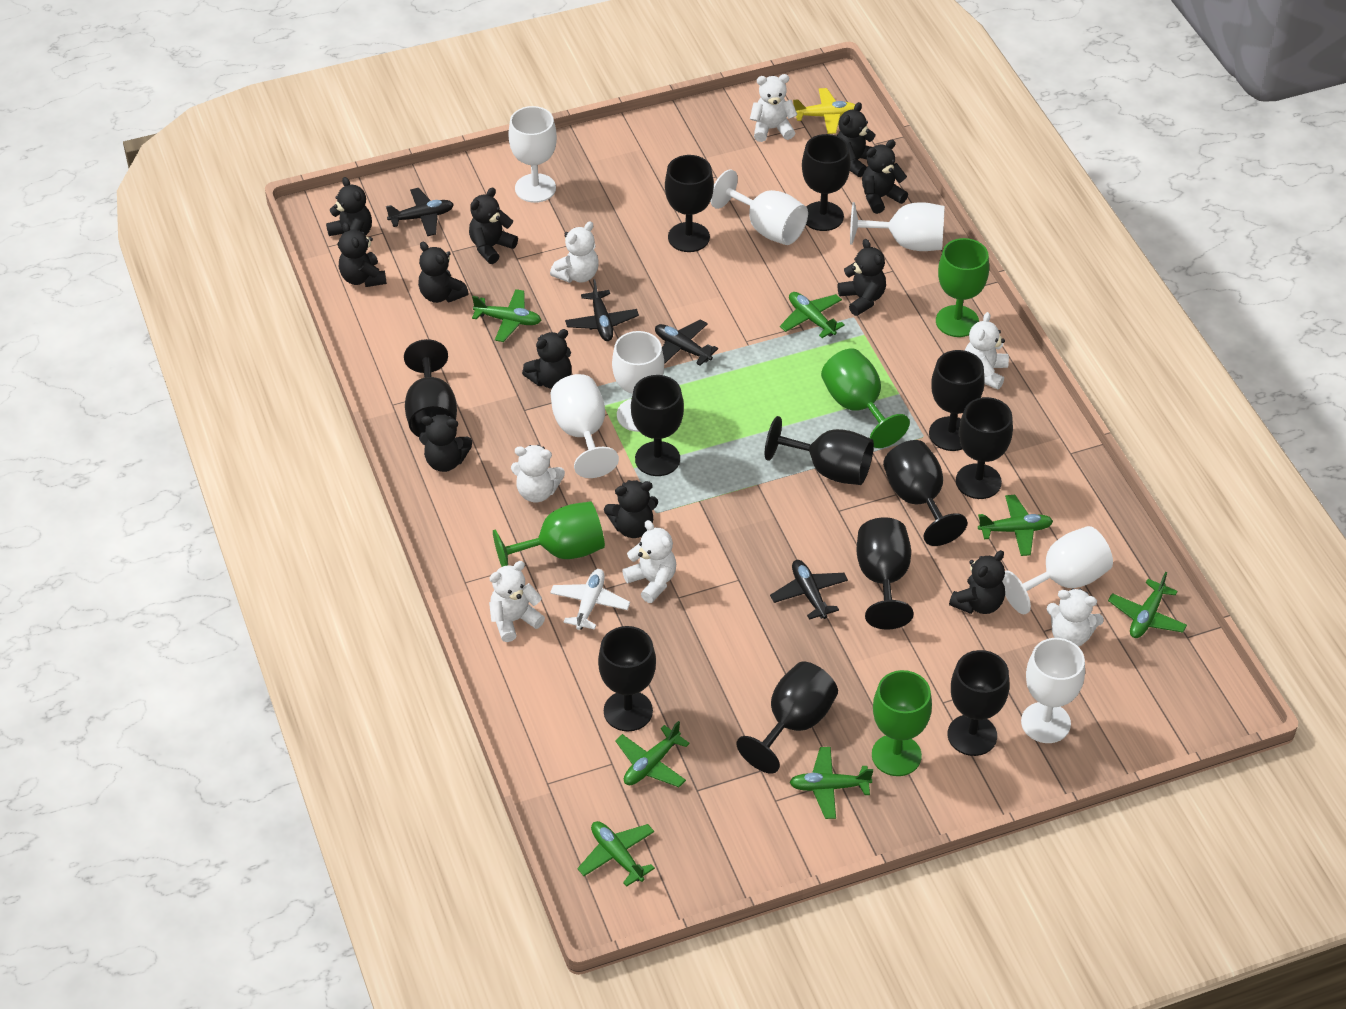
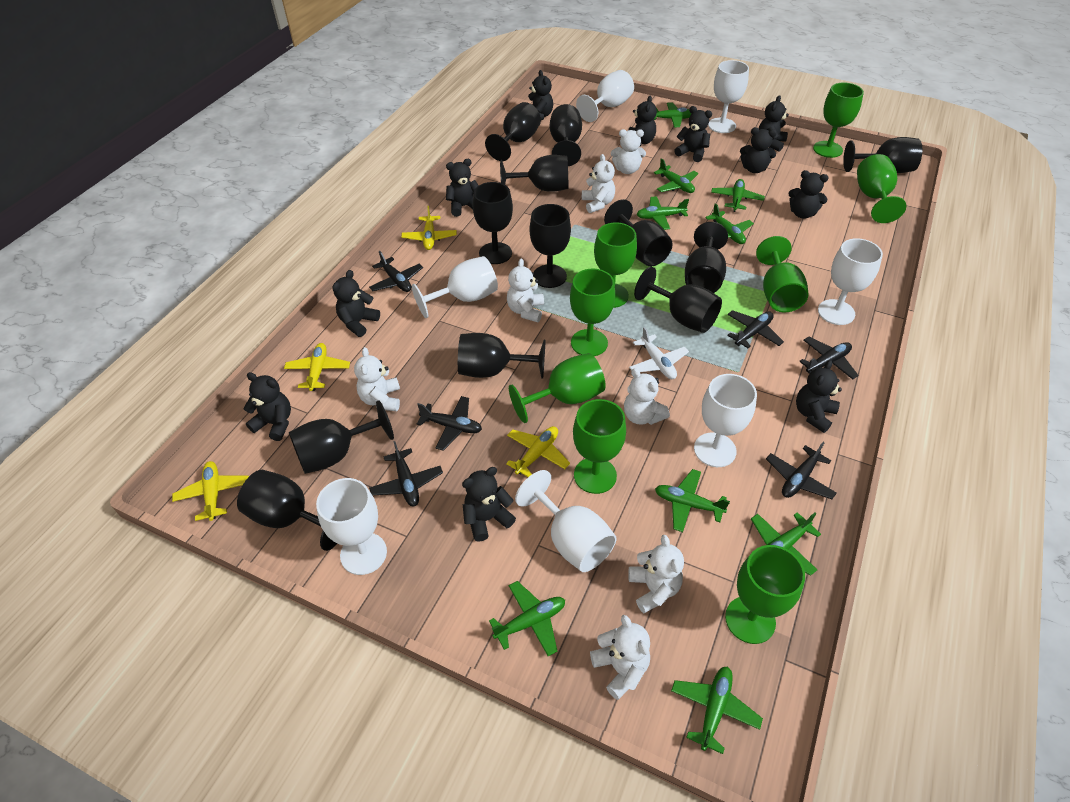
black plane: [386,188,454,236] [565,279,639,341] [655,319,718,366] [770,560,848,620] = 4 -> [369,251,423,292] [369,441,443,506] [417,396,482,451] [727,310,784,348] [766,442,837,499] [799,337,859,379] = 6
green goblet: [493,501,605,567] [821,348,910,448] [872,670,932,776] [936,238,989,337] = 4 -> [509,353,606,423] [570,268,615,356] [573,399,626,494] [594,222,637,308] [725,545,805,644] [756,236,808,312] [813,82,864,158] [857,154,906,223] = 8
green plane: [472,289,541,342] [577,821,655,887] [615,721,690,787] [780,292,845,338] [789,747,873,819] [978,495,1053,556] [1108,572,1187,638] = 7 -> [489,581,565,656] [637,196,689,230] [653,102,692,127] [654,158,698,193] [655,469,730,532] [671,667,763,754] [705,203,754,244] [711,179,765,212] [751,512,821,576] = 9
yellow plane: [793,88,855,134] = 1 -> [172,461,249,521] [284,343,350,391] [401,206,457,250] [506,426,570,477] = 4

